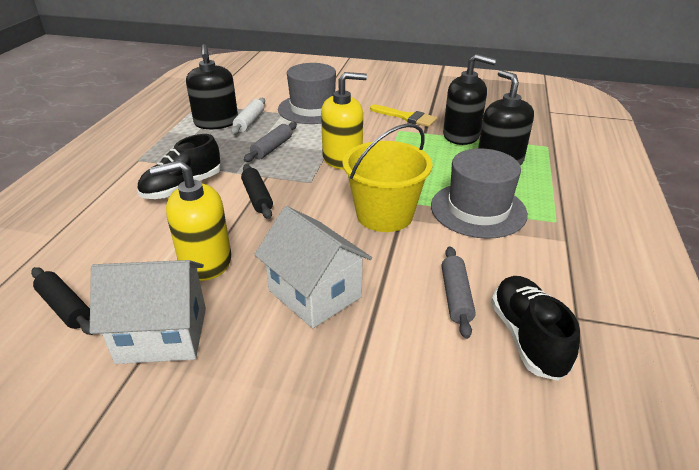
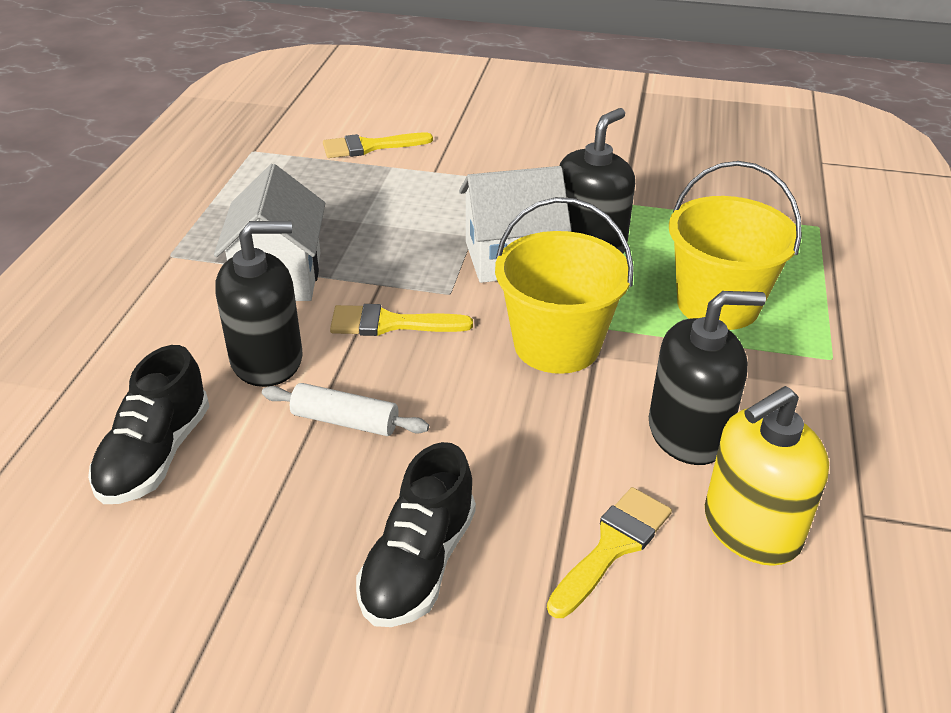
black rolling pin: [31,267,93,335] [241,164,273,219] = 2 -> none = 0
grey hat: [278,63,336,124] [431,148,528,239] = 2 -> none = 0
grey rolling pin: [244,122,297,162] [441,246,476,339] = 2 -> none = 0
yellow brush: [370,105,437,127] = 1 -> [323,133,433,158] [330,304,473,336] [547,487,672,618] = 3
yellow bucket: [342,123,433,232] = 1 -> [495,197,634,374] [669,161,802,330] = 2
yellow soap dispenser: [150,160,231,281] [321,72,367,169] = 2 -> [705,386,829,566] = 1

